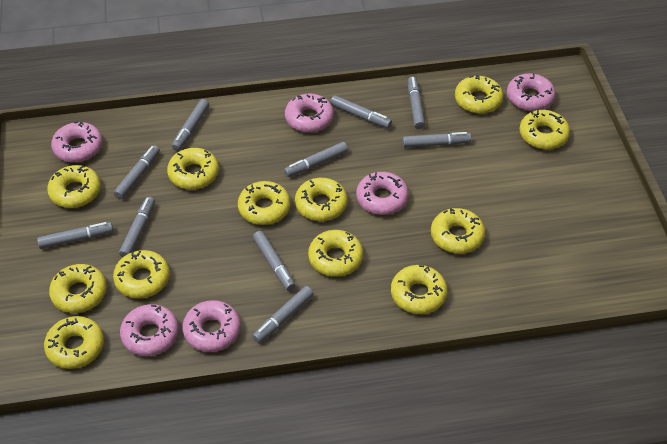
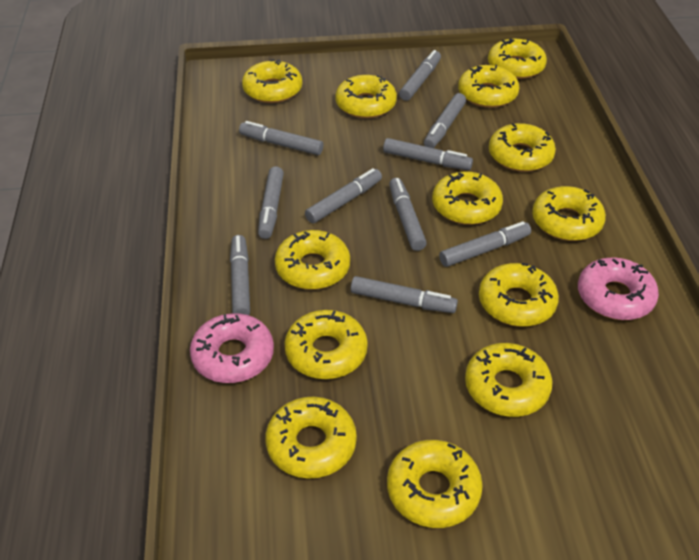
pink donut: [51,122,103,162] [120,304,179,356] [182,300,241,352] [285,94,334,132] [356,172,409,215] [507,73,556,111] = 6 -> [190,313,274,383] [578,258,659,320] = 2
yellow donut: [44,316,104,369] [47,165,101,208] [49,264,107,313] [113,250,170,298] [167,148,219,190] [238,181,291,225] [295,178,347,221] [308,230,363,277] [391,265,447,314] [431,208,485,254] [455,75,503,114] [519,110,570,149] = 12 -> [242,59,302,103] [265,396,357,479] [275,230,350,290] [284,310,368,379] [335,75,397,118] [387,440,483,528] [432,171,503,225] [458,65,519,108] [465,343,552,417] [479,263,559,327] [488,38,547,79] [489,123,556,172] [532,186,606,241] = 13

